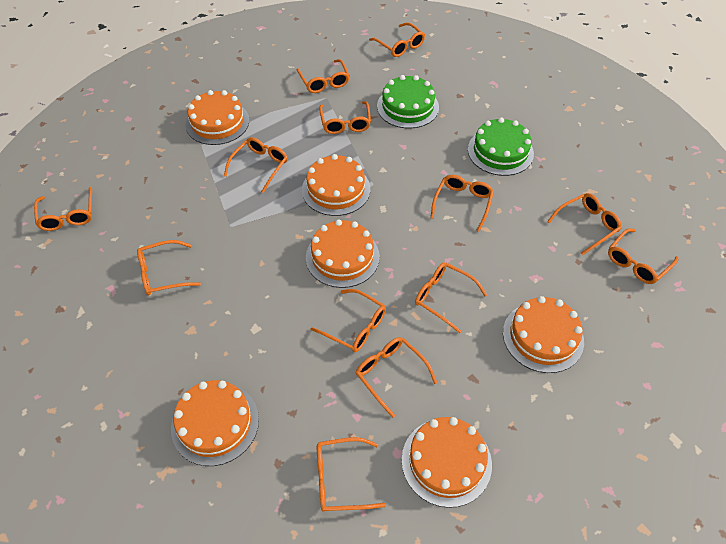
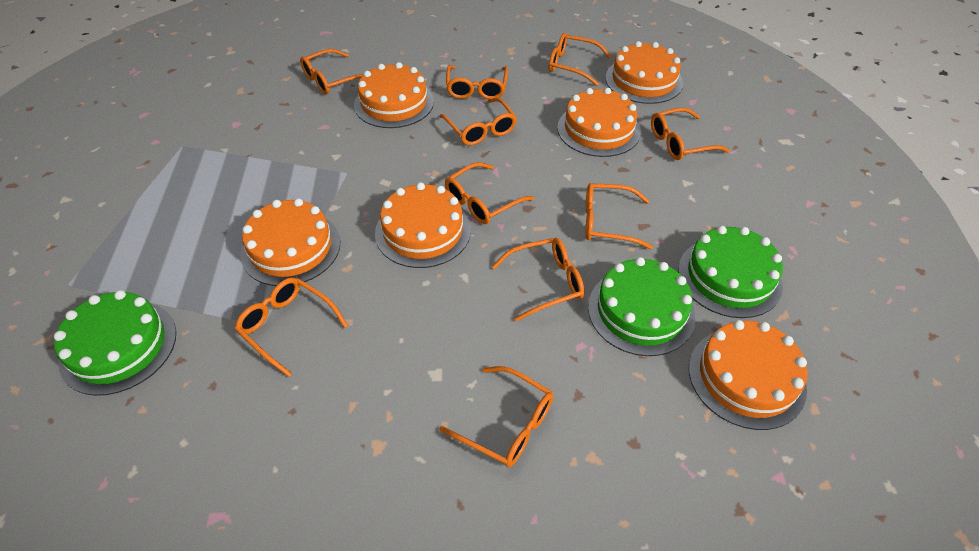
green cake: [377,75,439,128] [468,117,534,176] = 2 -> [54,290,176,396] [588,257,695,356] [678,226,783,318] = 3
orange glasses: [34,187,92,231] [137,240,201,295] [224,137,288,193] [297,59,350,93] [310,289,386,352] [317,437,386,512] [319,101,371,134] [356,337,437,418] [369,22,425,57] [415,263,487,333] [431,175,494,232] [547,193,622,256] [608,228,678,284] = 13 -> [235,278,348,377] [300,49,363,95] [439,98,517,145] [439,366,553,467] [445,162,534,224] [446,65,508,99] [492,238,584,321] [549,33,612,86] [585,183,653,249] [651,107,730,160] = 10

